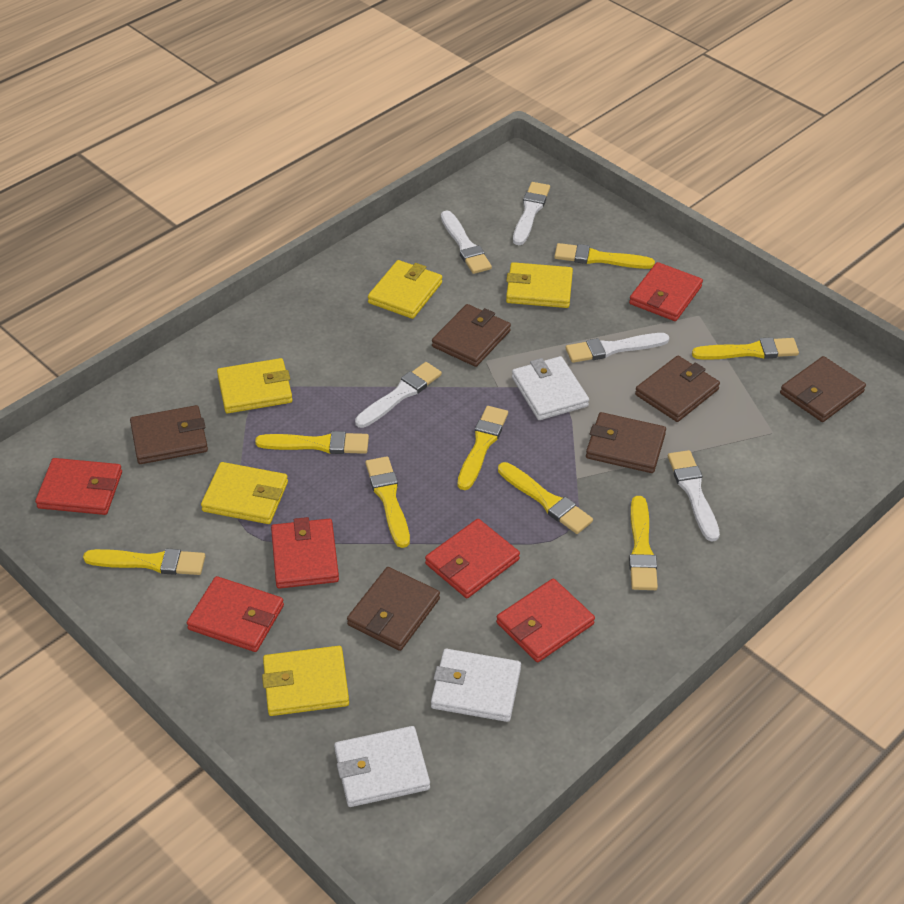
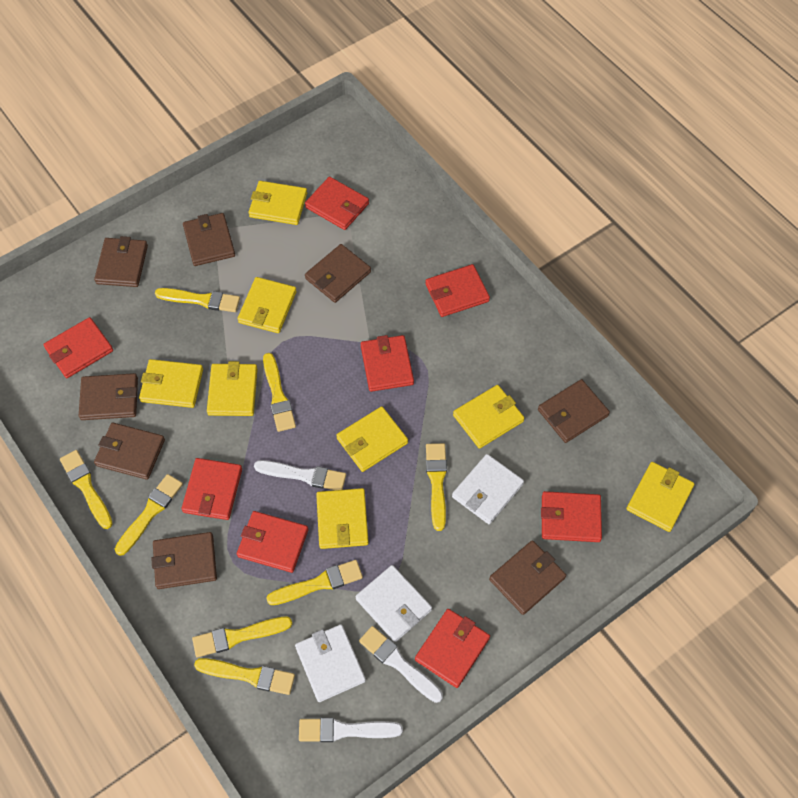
brown wallet: [130,405,208,464] [347,567,440,651] [432,304,511,367] [586,412,666,473] [635,356,720,422] [780,356,866,422] = 6 -> [79,373,138,420] [94,236,148,287] [94,423,165,480] [151,532,217,589] [183,213,235,266] [305,244,371,303] [489,540,566,615] [538,379,610,443] = 8
red wallet: [35,458,122,515] [187,576,284,652] [271,517,339,589] [425,519,520,598] [496,578,595,662] [629,262,703,321] = 6 -> [43,317,113,378] [181,458,242,520] [237,511,308,573] [305,177,369,230] [361,335,414,392] [415,609,490,688] [425,264,490,317] [541,491,602,542] = 8
white brush: [355,362,442,428] [441,210,492,274] [513,182,550,245] [566,333,670,363] [668,450,720,542] = 5 -> [254,460,346,490] [299,718,403,742] [359,626,443,703] = 3
yellow wallet: [201,462,288,524] [217,358,293,413] [262,646,349,716] [368,260,442,319] [506,262,573,308] = 5 -> [139,359,203,408] [207,361,258,416] [238,277,297,333] [249,181,307,225] [316,488,369,549] [336,406,408,472] [453,385,524,449] [626,462,695,532] = 8

